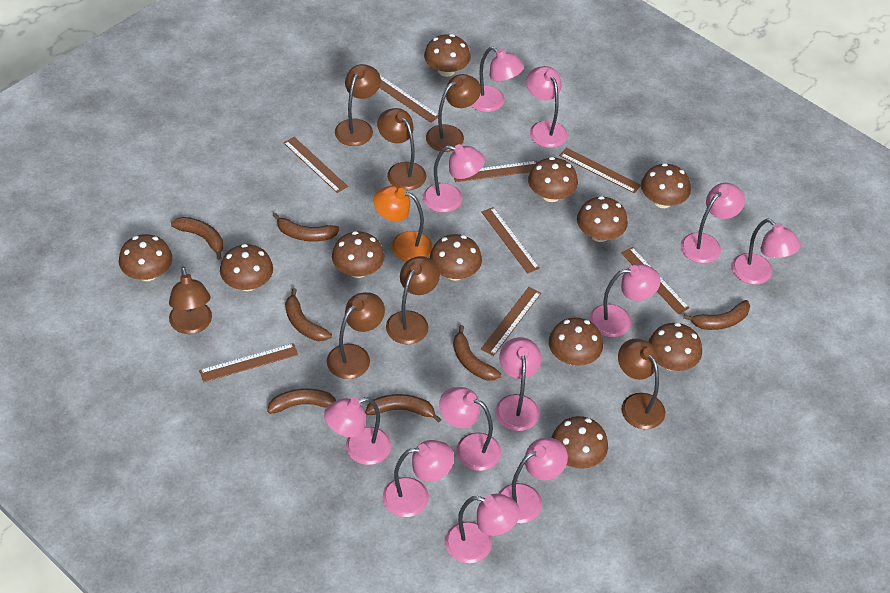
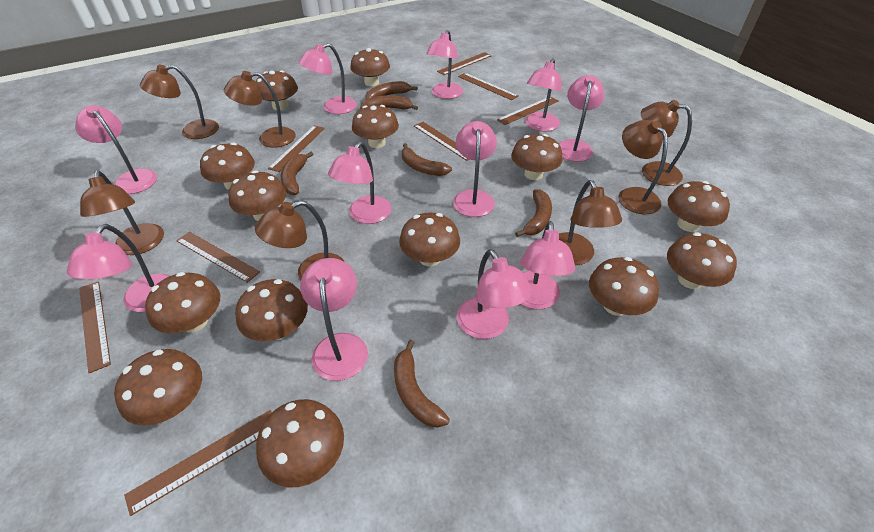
brown banana: [171,217,223,260] [267,388,336,414] [273,213,340,241] [285,288,332,341] [365,394,441,423] [453,325,501,380] [683,300,750,330] = 7 -> [281,152,314,195] [360,95,418,110] [365,81,418,99] [394,340,450,428] [402,143,452,176] [515,189,552,237] = 6
brown mushroom: [119,234,172,281] [220,244,273,291] [332,231,384,278] [424,34,471,77] [430,234,482,281] [528,157,578,202] [549,317,603,366] [551,416,608,469] [577,196,628,242] [641,163,691,208] [649,323,702,371] = 11 -> [114,349,202,426] [145,272,220,333] [200,143,255,190] [228,171,286,221] [235,279,308,341] [255,70,298,110] [256,399,344,488] [350,48,390,86] [352,105,399,148] [399,213,460,266] [511,134,563,180] [589,257,659,316] [667,232,737,289] [668,181,730,232] = 14
orange lamp: [374,186,433,261] = 1 -> none = 0
pink lamp: [324,397,391,465] [383,440,454,517] [423,144,485,213] [439,387,501,471] [445,494,520,563] [471,47,524,112] [495,337,541,431] [498,438,568,523] [526,66,568,148] [589,264,661,337] [681,183,745,263] [732,219,801,285] = 12 -> [67,224,170,312] [75,105,157,194] [299,43,357,114] [300,258,368,381] [328,142,392,224] [426,30,463,99] [453,121,497,217] [457,249,533,339] [521,221,575,309] [525,59,562,132] [558,75,605,162] = 11

